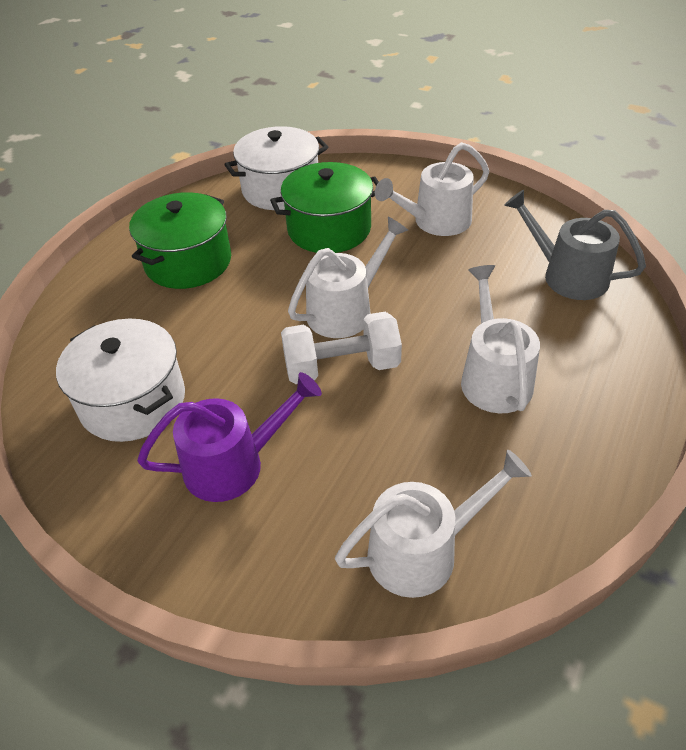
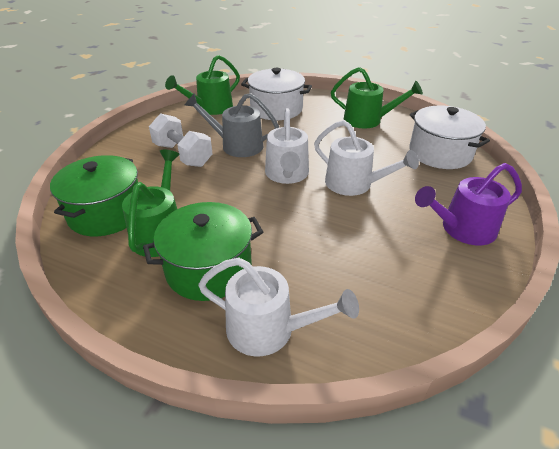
green watering can: none = 0 -> [122,150,180,257] [165,55,240,115] [331,67,423,128] = 3
white watering can: [288,217,408,338] [335,450,532,598] [375,142,489,236] [461,265,540,413] = 4 -> [198,257,359,356] [265,108,309,184] [314,120,419,196] = 3

